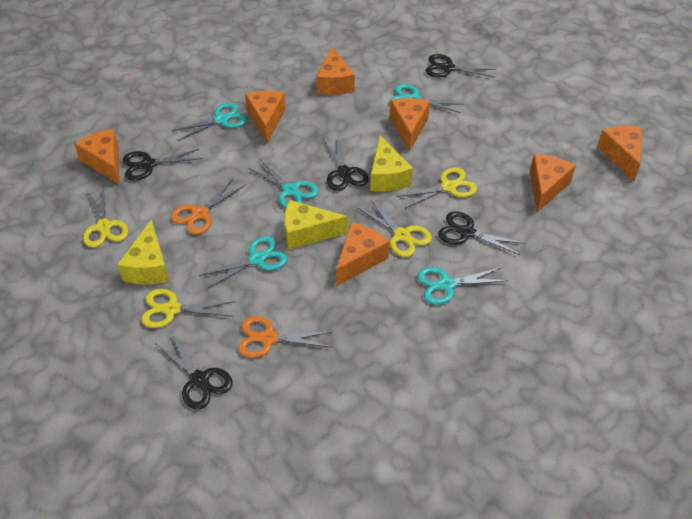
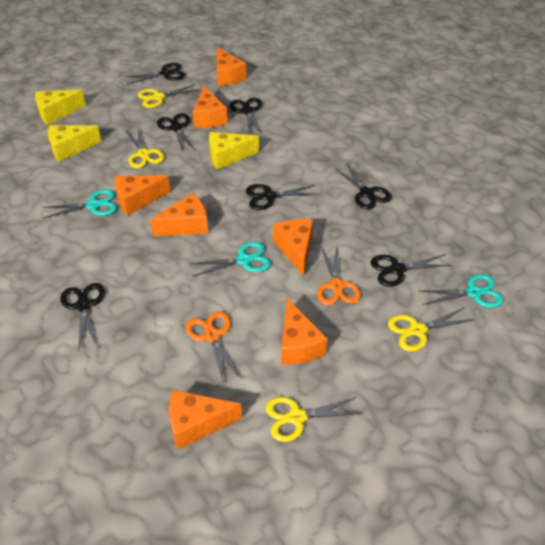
black scissors: [122,149,202,181] [155,332,233,410] [323,136,369,191] [426,54,496,78] [438,211,525,255] = 5 -> [61,283,105,351] [125,63,185,84] [157,113,196,153] [230,98,262,134] [246,184,319,210] [334,163,392,209] [370,254,452,287] = 7
turquoise scissors: [172,102,247,141] [199,236,288,289] [248,159,319,208] [389,84,464,113] [417,267,508,305] = 5 -> [42,189,117,218] [190,242,271,277] [418,274,504,308] = 3

